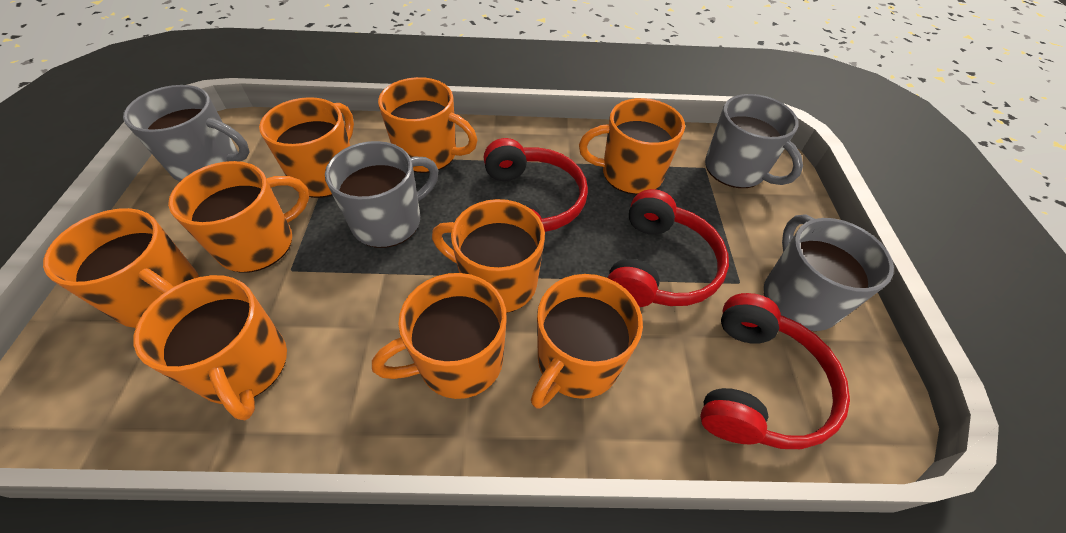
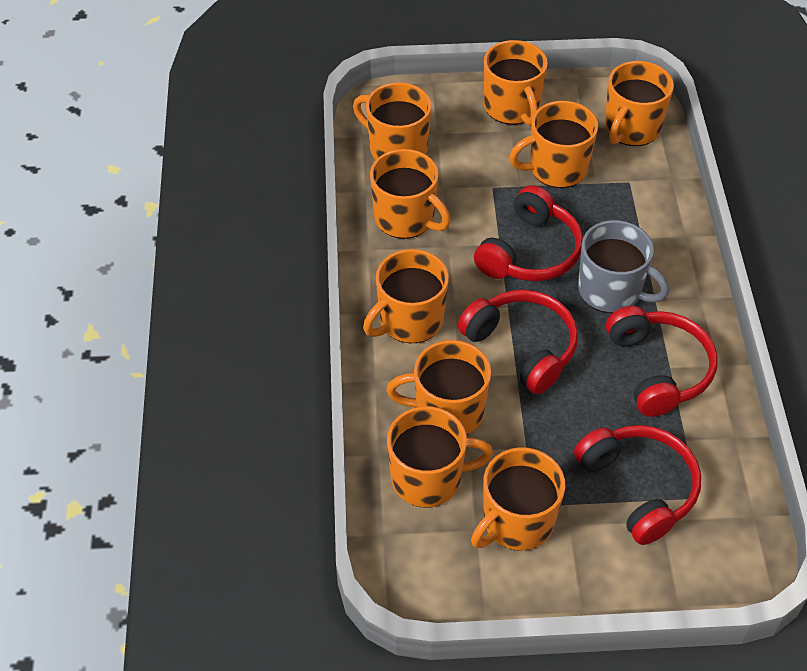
grey mug: [123,85,250,181] [325,141,438,248] [705,94,803,188] [764,214,894,331] = 4 -> [578,220,669,313] = 1
red headphones: [484,138,588,232] [607,189,729,307] [700,293,850,449] = 3 -> [458,290,578,394] [474,185,583,281] [574,425,701,545] [606,306,718,417] = 4

